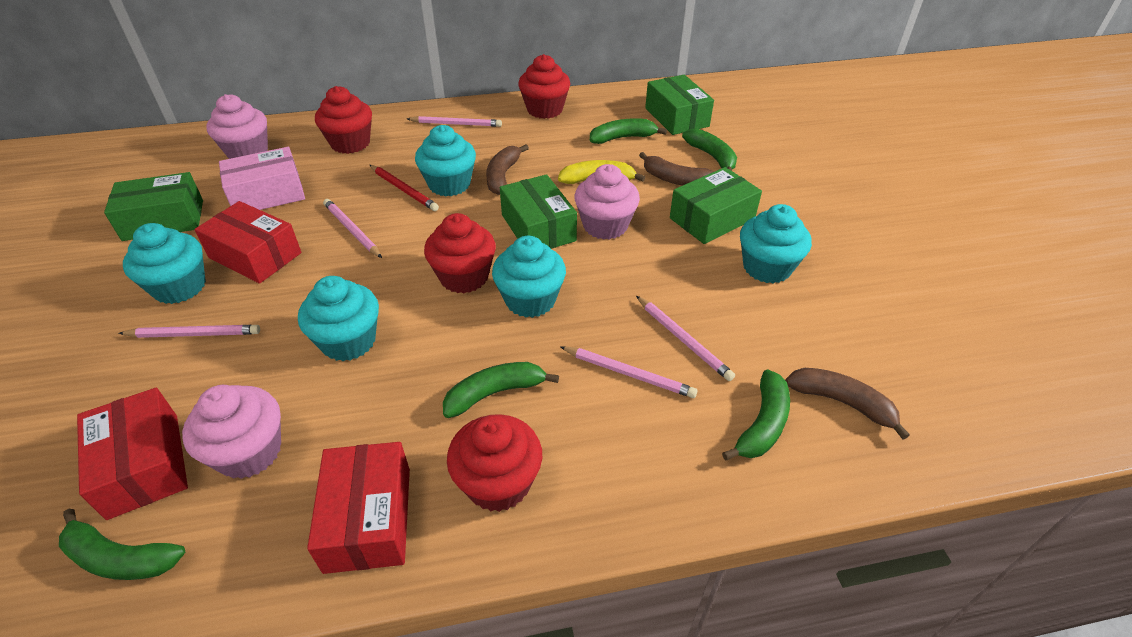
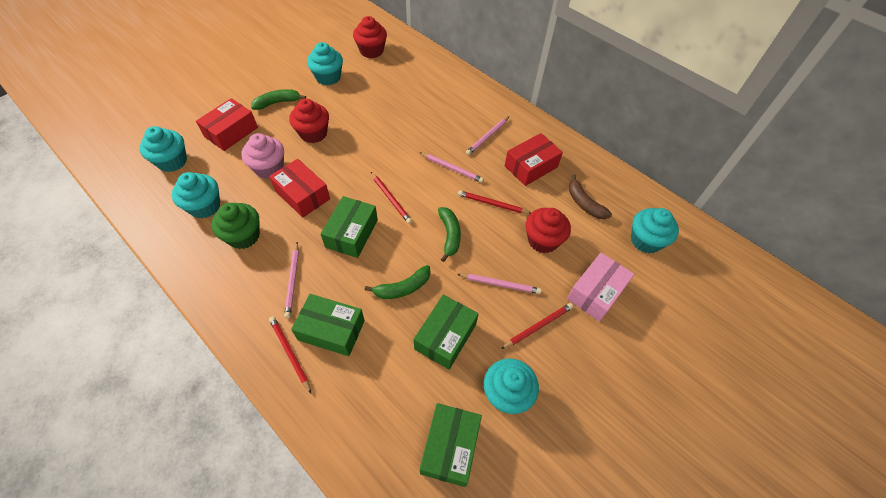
brown banana: [486,144,529,195] [639,152,714,186] [785,368,910,440] = 3 -> [569,174,612,219] = 1
green banana: [59,509,185,580] [443,362,559,418] [590,118,667,144] [682,129,737,171] [722,369,790,461] = 5 -> [251,89,306,110] [365,265,431,299] [438,207,461,262] = 3
green cupcake: none = 0 -> [211,203,260,249] = 1
pink cupcake: [182,385,281,479] [206,94,268,159] [574,164,640,240] = 3 -> [242,133,284,179] = 1
pink pencil: [118,325,260,338] [323,199,382,258] [407,116,502,127] [560,346,697,398] [636,296,735,381] = 5 -> [284,242,299,318] [419,152,484,183] [457,274,542,294] [466,117,509,155] = 4
red cupcake: [315,86,372,154] [424,213,496,294] [447,414,542,512] [518,54,570,119] = 4 -> [289,99,329,143] [353,16,387,58] [526,208,571,253] = 3
red pencil: [370,165,439,211] = 1 -> [269,316,312,394] [371,172,412,224] [458,190,531,214] [501,303,573,349] = 4
yellow banana: [558,160,645,184] = 1 -> none = 0

